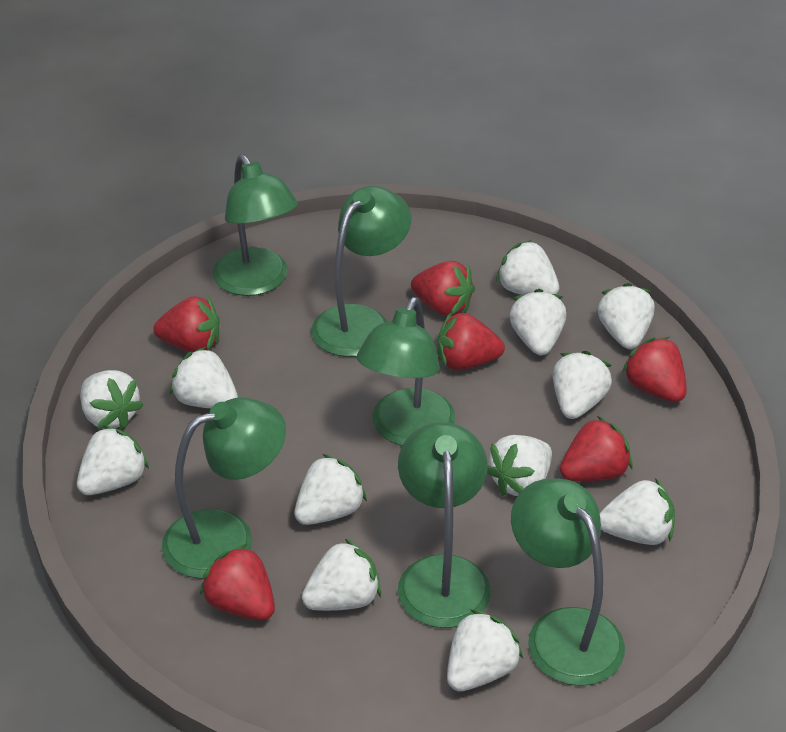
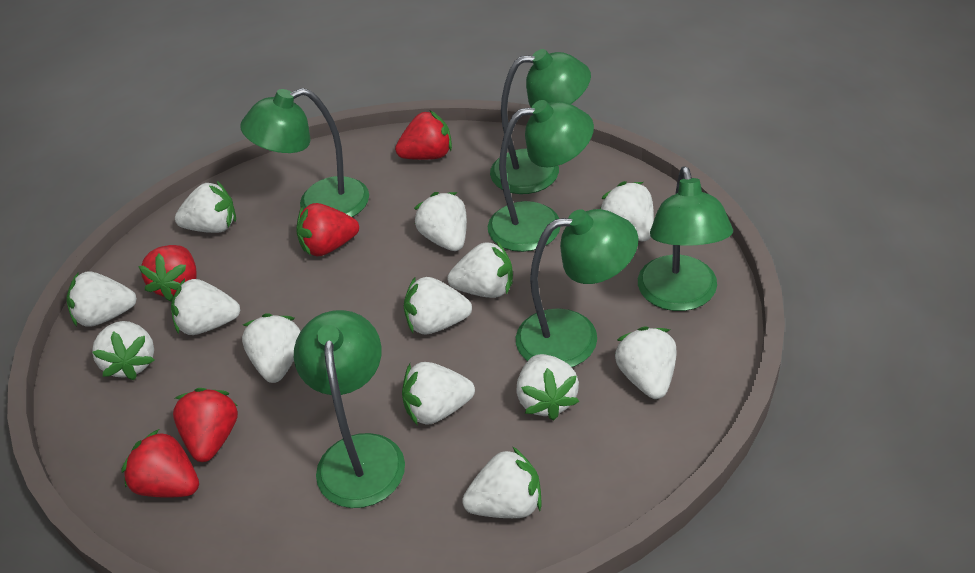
red strawberry: [153,296,220,352] [200,544,275,621] [411,261,475,316] [437,312,505,370] [560,416,633,481] [622,337,687,402] = 6 -> [121,429,199,498] [138,245,197,302] [173,388,238,462] [296,203,359,256] [395,110,452,160] = 5
white strawberry: [77,425,149,495] [80,370,143,430] [170,347,238,408] [294,454,367,525] [302,539,381,611] [447,609,523,691] [487,435,552,496] [496,240,559,295] [509,289,566,355] [553,351,612,419] [598,283,655,349] [599,478,675,545] = 12 -> [67,272,137,327] [92,321,154,380] [171,279,240,335] [175,181,236,233] [242,313,301,383] [402,362,475,426] [404,276,472,335] [414,192,467,251] [447,240,513,298] [462,446,541,518] [516,354,579,420] [600,181,654,242] [615,326,677,399] = 13

